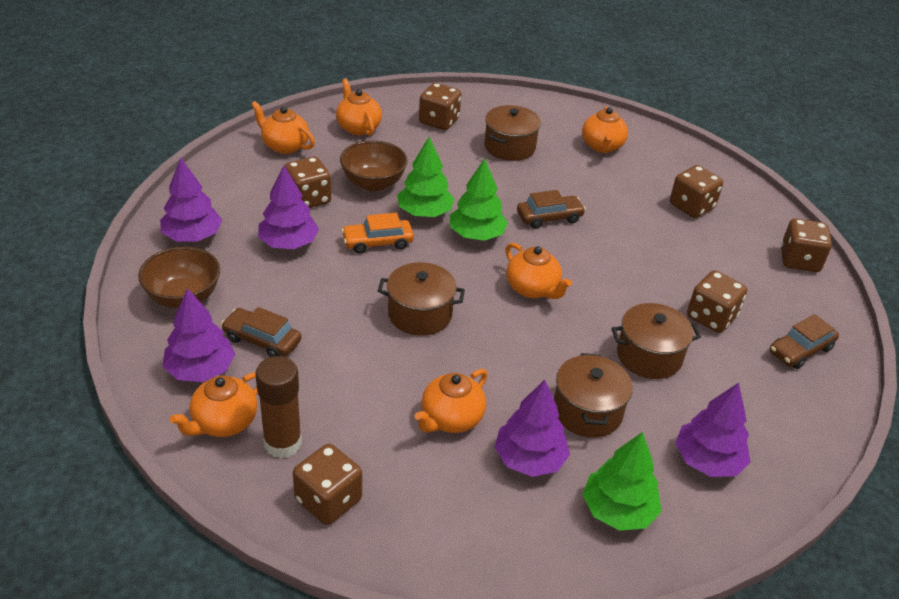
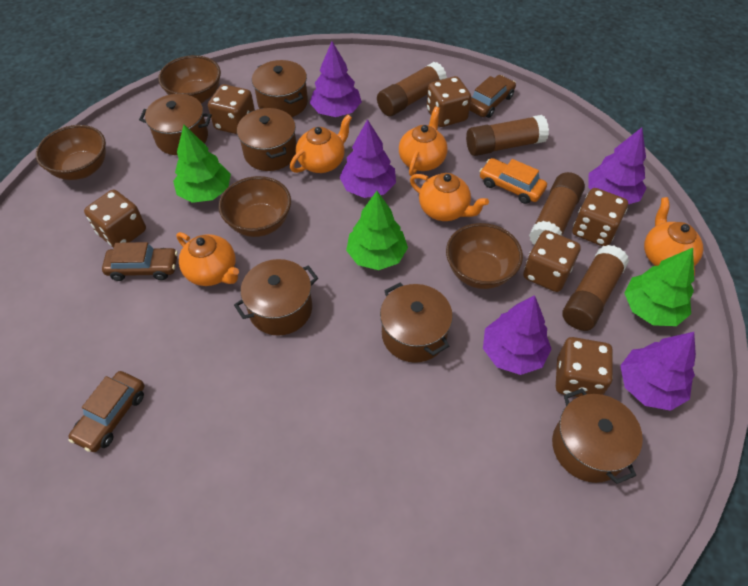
brown bowl: [138,247,220,308] [340,140,408,191] = 2 -> [36,125,106,180] [158,55,221,103] [219,176,291,237] [446,223,523,289] = 4
brown glue stick: [255,356,302,458] = 1 -> [377,62,447,116] [466,115,549,156] [529,172,585,245] [563,245,629,331] = 4
brown pot: [378,262,465,336] [484,105,541,161] [554,353,633,438] [611,303,701,379] = 4 -> [139,94,212,155] [234,259,318,336] [237,108,296,171] [252,60,308,117] [380,283,453,363] [552,388,643,484] = 6
orange teapot: [170,372,258,437] [251,101,315,154] [336,79,382,136] [414,369,488,433] [506,243,572,299] [582,106,628,153] = 6 -> [176,232,239,286] [290,114,352,173] [399,107,448,176] [410,173,489,221] [644,197,704,275] = 5

